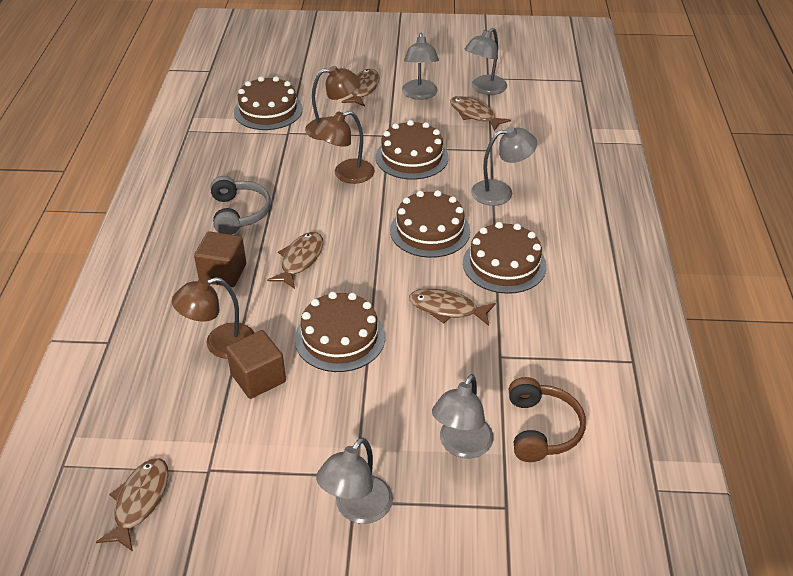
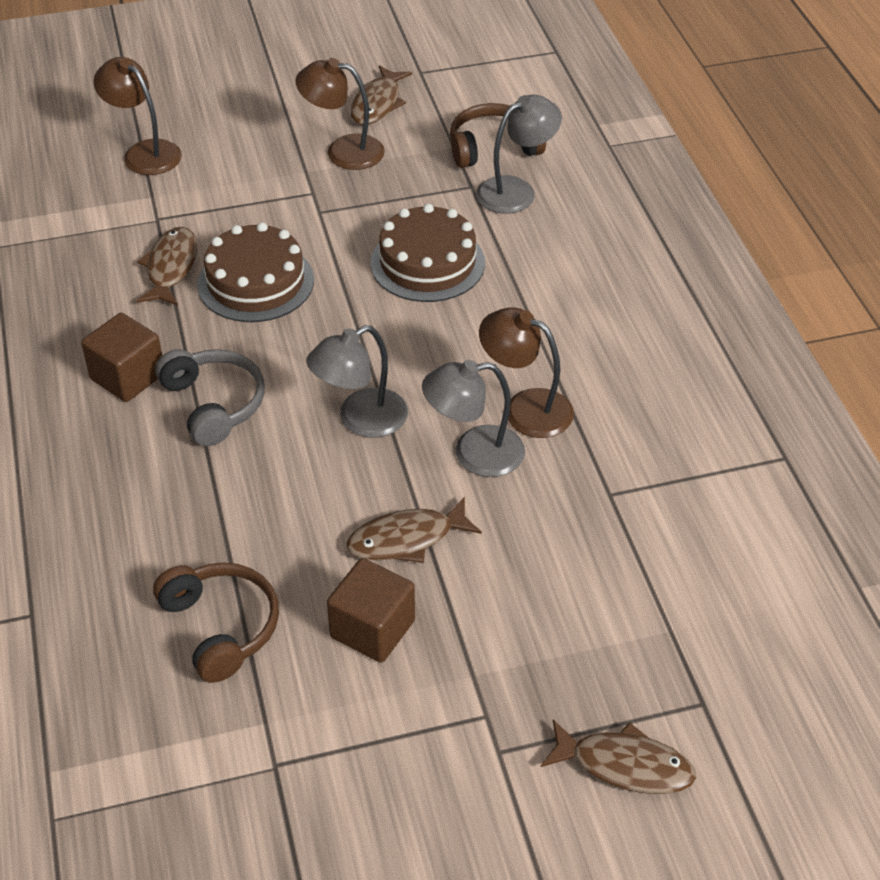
brown cake: [234,76,303,130] [295,292,385,372] [376,120,449,179] [390,190,470,258] [463,222,546,294] = 5 -> [197,222,314,322] [371,204,485,302] = 2
brown fish: [96,458,168,552] [267,232,323,289] [342,69,379,106] [409,288,496,326] [450,96,511,131] = 5 -> [136,227,197,306] [347,497,482,563] [350,65,412,125] [541,720,696,794] = 4
brown headphones: [509,377,586,462] = 1 -> [153,563,279,683] [450,103,546,168] = 2
grey lamp: [316,437,393,524] [402,33,439,100] [432,374,494,458] [465,28,507,95] [471,126,537,206] = 5 -> [306,325,408,438] [422,360,525,477] [476,95,562,214] = 3

